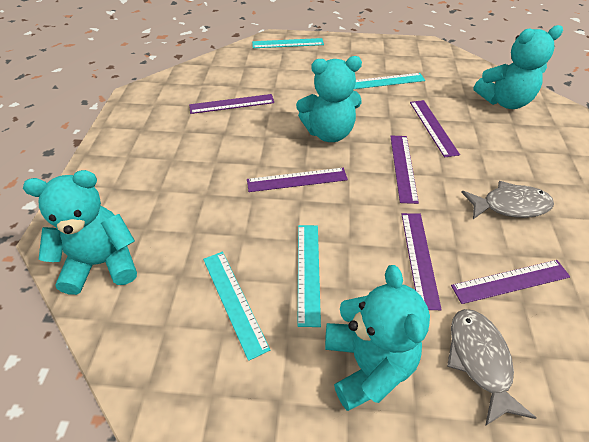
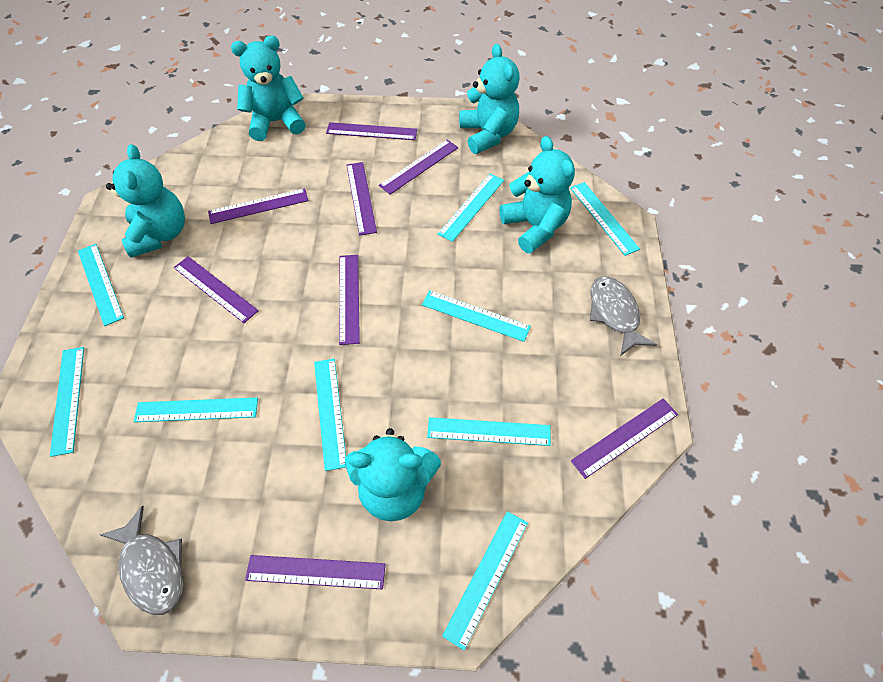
purple ruler: [189,94,274,114] [247,168,348,192] [390,136,419,204] [401,213,442,310] [410,100,460,158] [451,260,570,304] = 6 -> [174,256,259,323] [208,188,309,224] [245,555,386,589] [326,122,417,140] [339,255,360,345] [347,162,377,236] [379,139,458,195] [571,399,678,479] = 8
turquoise ruler: [203,252,270,361] [252,38,324,48] [298,225,321,327] [354,73,425,89] = 4 -> [50,347,84,457] [78,244,124,326] [134,397,258,422] [314,359,346,471] [422,290,531,342] [427,417,551,446] [438,173,504,242] [442,511,528,650] [570,182,640,256] = 9
turquoise teddy bear: [23,170,137,295] [296,56,362,142] [325,265,430,411] [473,25,563,109] = 4 -> [106,144,185,258] [231,36,306,141] [345,428,441,521] [459,44,520,154] [500,136,575,254] = 5

